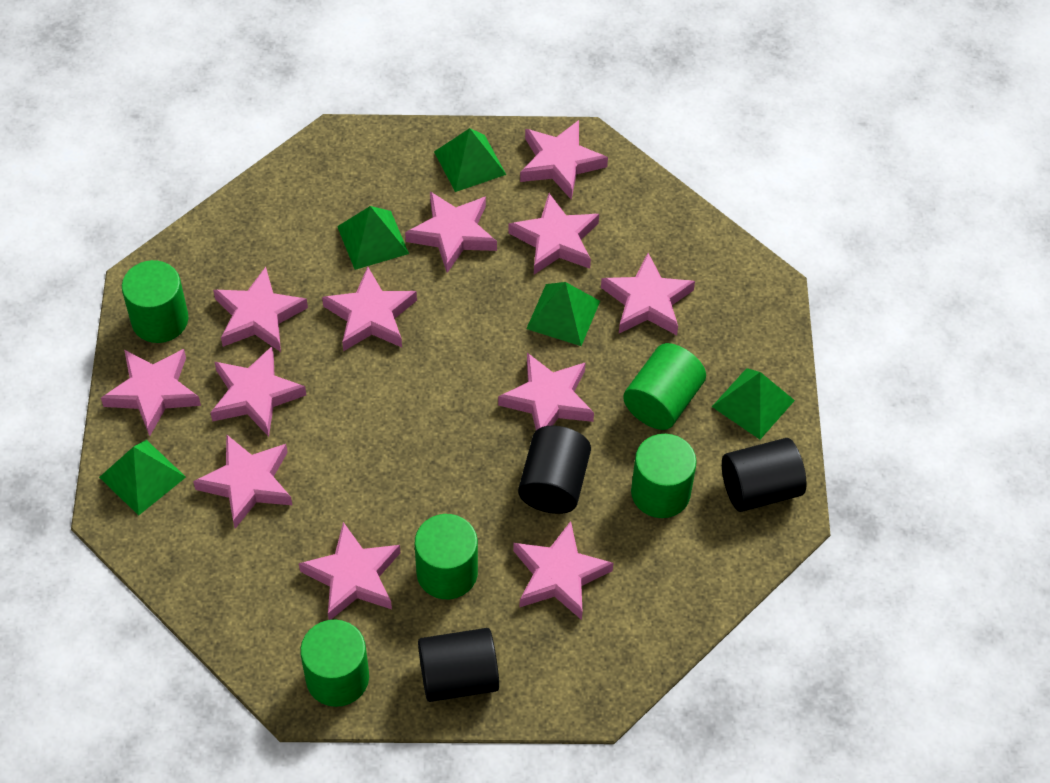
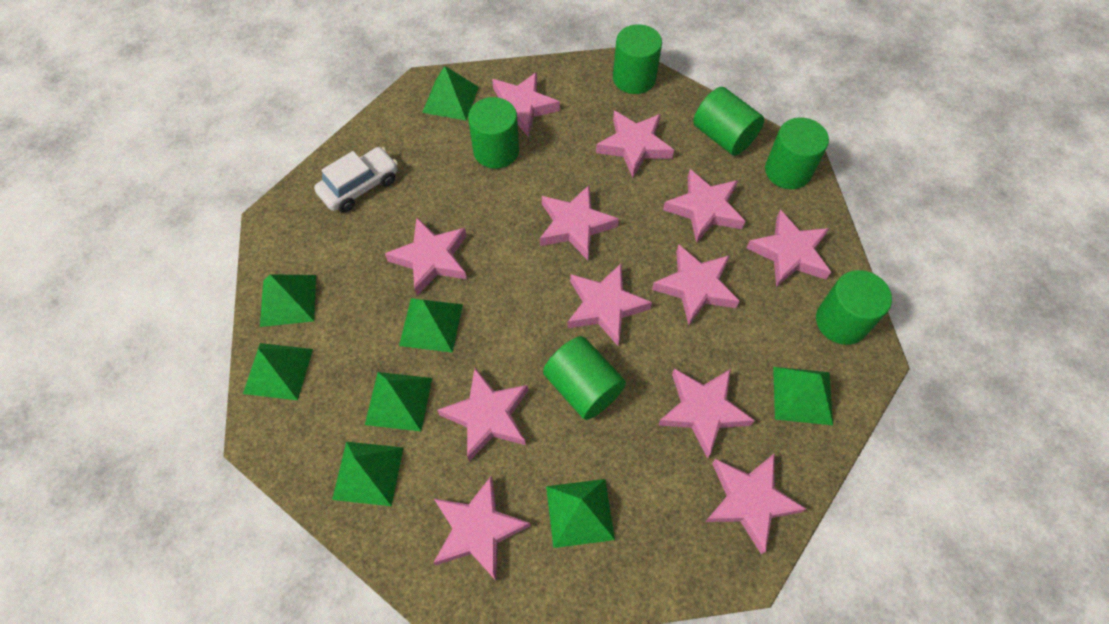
black cylinder: [418,628,499,702] [518,425,591,514] [722,438,806,512] = 3 -> none = 0
green cylinder: [122,260,188,343] [300,620,369,707] [415,514,478,599] [623,343,706,430] [631,434,697,518] = 5 -> [468,97,519,169] [543,336,626,420] [613,24,662,94] [693,87,764,156] [765,117,829,189] [816,270,892,345] = 6
green pyramid: [99,440,186,516] [337,206,409,270] [434,128,506,192] [526,282,600,346] [712,368,795,439] = 5 -> [243,343,313,400] [260,274,316,327] [332,442,403,506] [365,372,432,431] [399,298,463,353] [422,66,479,120] [546,479,615,548] [773,367,833,425] = 8
white car: none = 0 -> [314,147,398,212] = 1

